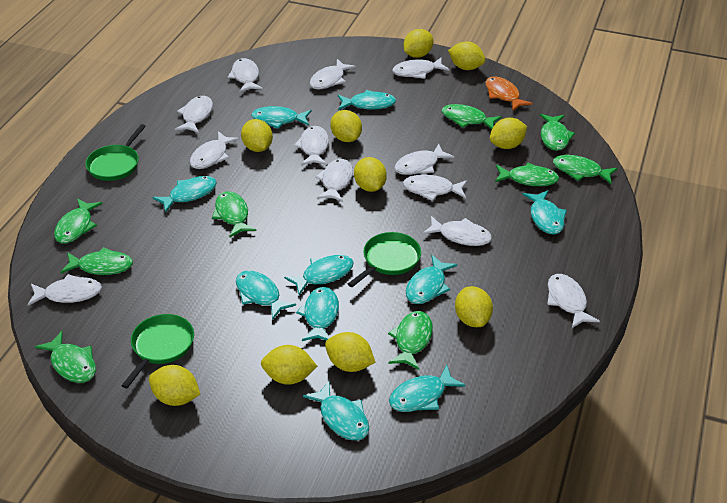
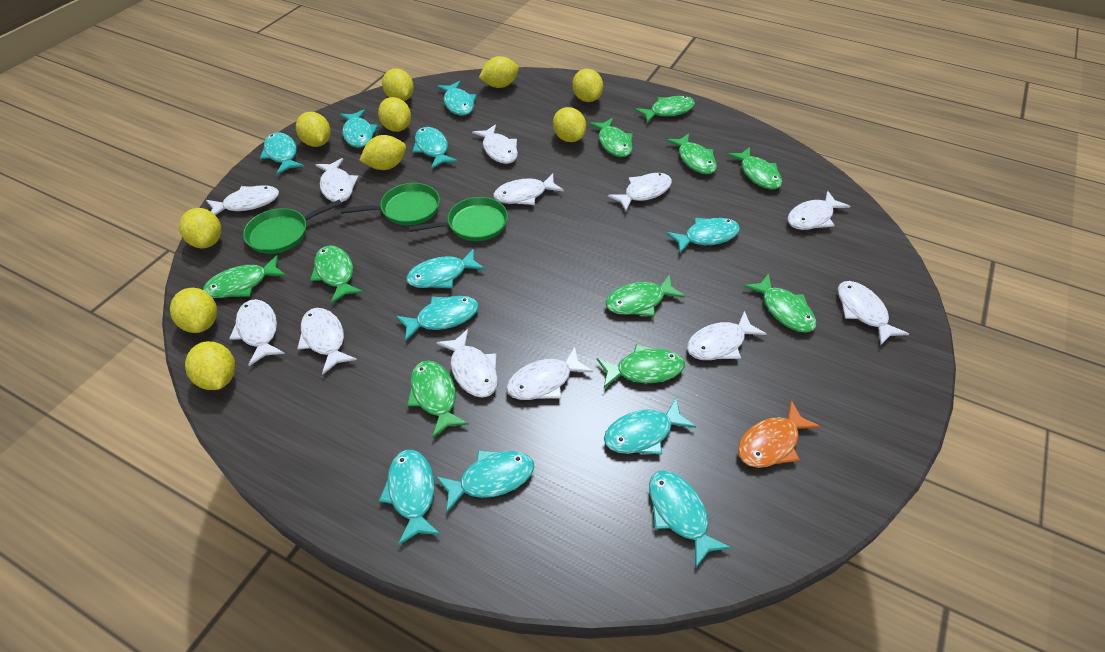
green fish: [35,331,96,383] [54,198,102,243] [60,247,133,275] [212,191,257,237] [388,311,433,370] [442,104,502,129] [495,163,559,186] [540,114,575,151] [553,155,618,184] = 9 -> [203,255,286,298] [310,245,363,304] [407,361,469,438] [589,118,633,157] [597,344,685,388] [605,274,685,316] [635,96,695,123] [666,133,717,174] [727,147,782,190] [744,274,816,333] = 10
turquoise fish: [152,176,217,212] [236,271,296,319] [251,106,311,129] [284,255,354,295] [296,287,339,341] [303,381,369,440] [338,90,396,110] [389,365,466,412] [406,255,457,304] [522,190,567,234] = 10 -> [260,132,305,175] [340,109,378,148] [379,450,441,546] [396,296,479,342] [406,248,485,288] [413,127,457,169] [435,450,534,513] [437,81,476,116] [604,398,696,454] [649,471,732,569] [666,218,740,253] = 11

